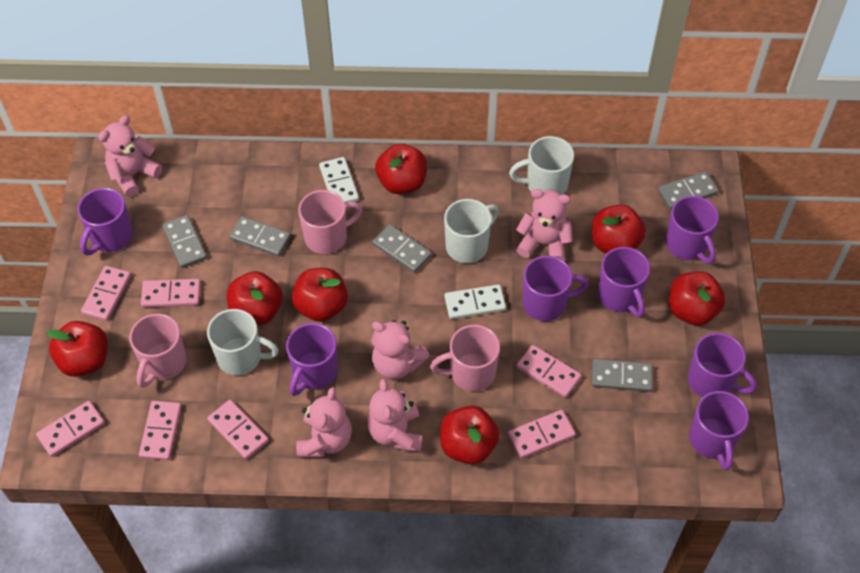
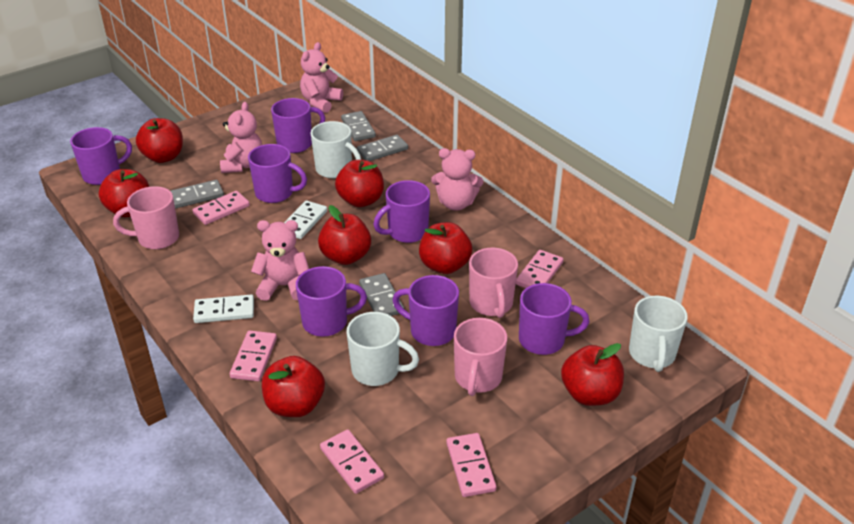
grey domino: [162,215,207,268] [229,216,291,257] [372,224,432,273] [592,359,653,392] [658,171,718,210] = 5 -> [171,180,224,208] [341,111,376,141] [357,135,408,161] [359,273,404,316] = 4
pink domino: [36,401,105,457] [81,266,131,321] [139,401,181,460] [141,279,201,307] [207,400,269,459] [508,410,575,459] [516,345,582,398] = 7 -> [192,191,250,225] [230,330,277,381] [320,429,384,494] [446,433,496,497] [516,250,563,288] = 5
pink teddy bear: [98,115,162,197] [296,387,352,458] [367,379,423,452] [371,320,430,380] [516,189,573,261] = 5 -> [220,102,262,173] [251,220,309,301] [300,42,343,113] [431,148,483,211] = 4

